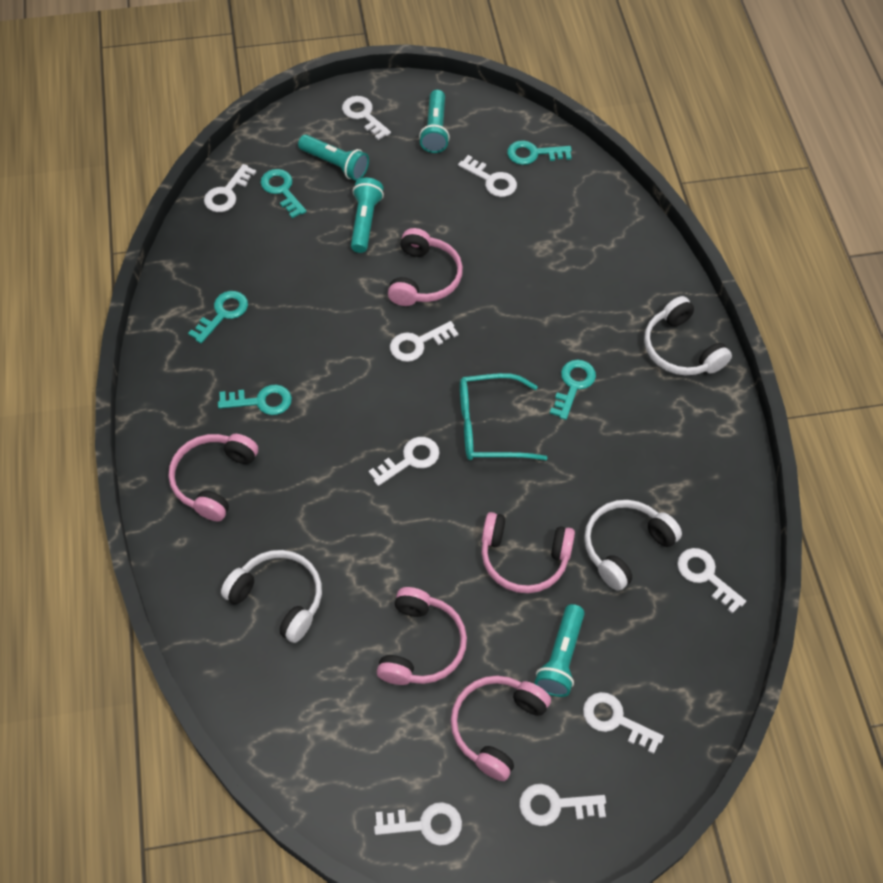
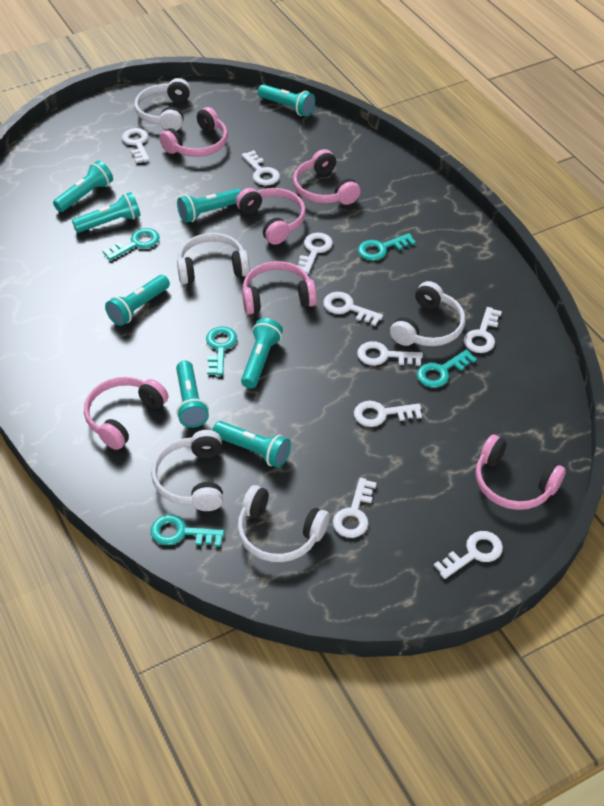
pink headphones: [169,434,258,521] [377,587,467,685] [388,228,463,306] [451,675,551,781] [481,512,575,593] = 5 -> [84,377,168,450] [159,107,228,157] [236,188,306,245] [242,261,317,315] [293,149,361,205] [475,435,566,510] = 6
turquoise flashlight: [298,135,369,181] [351,178,384,253] [419,90,450,153] [535,604,585,697] = 4 -> [53,161,113,212] [72,192,141,233] [105,275,170,326] [176,361,209,428] [177,188,241,223] [213,421,291,468] [241,318,283,388] [258,84,315,117] = 8
turquoise glasses: [460,373,548,460] = 1 -> none = 0
white headphones: [221,550,322,643] [584,500,682,591] [644,296,732,375] = 3 -> [134,78,191,131] [151,430,223,511] [177,233,250,284] [237,485,329,562] [390,281,465,346] = 5

